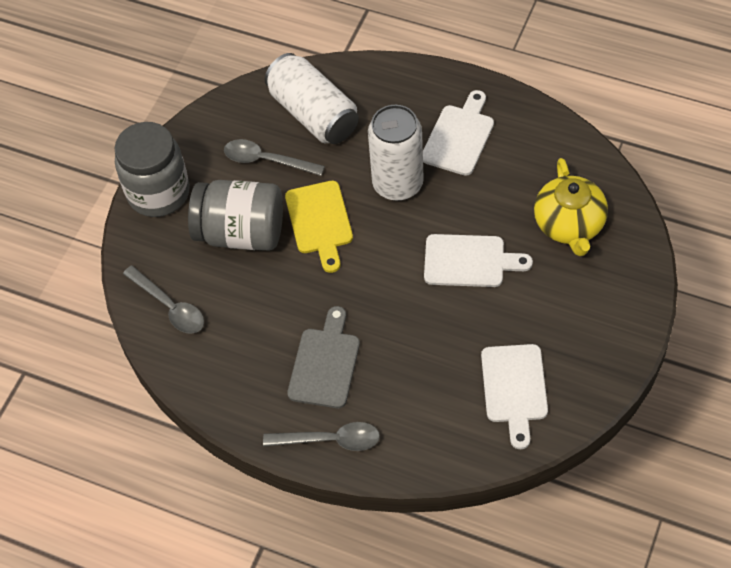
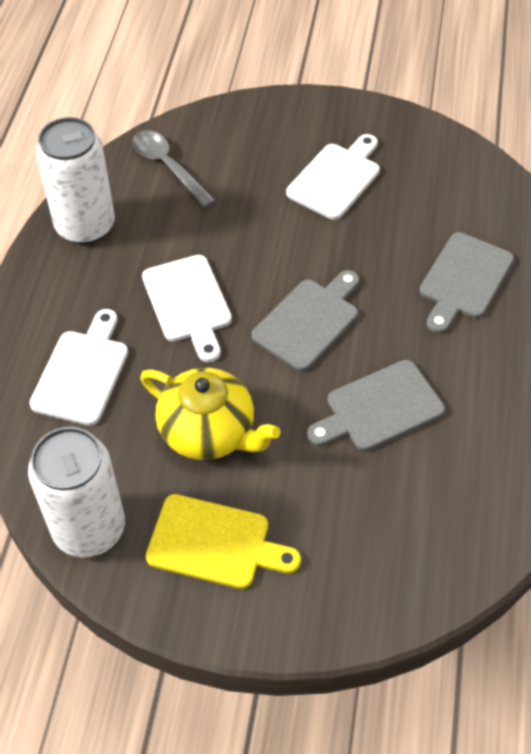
grey cutting board: [287,306,360,408] = 1 -> [252,270,359,371] [307,360,445,451] [419,232,514,334] = 3
grey jar: [114,122,190,217] [188,180,283,251] = 2 -> none = 0
grey spoon: [123,265,204,334] [224,139,325,176] [263,422,380,451] = 3 -> [133,130,216,208] = 1

